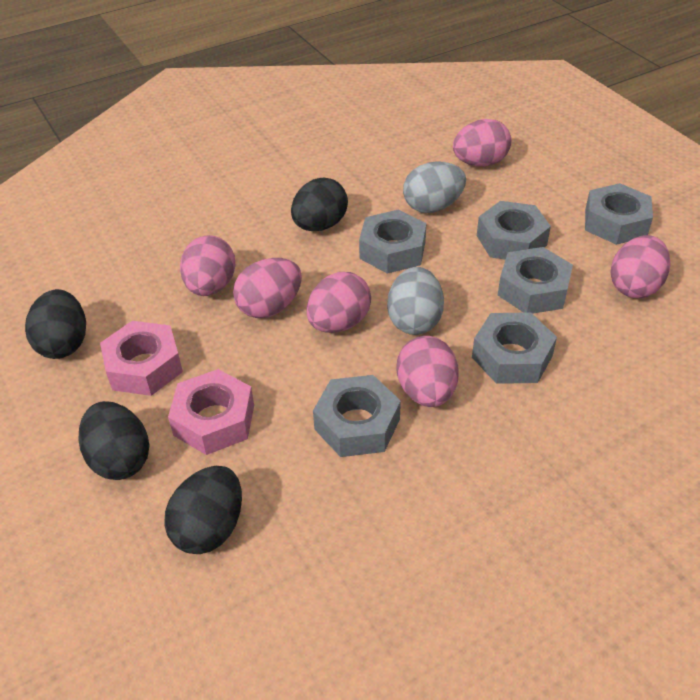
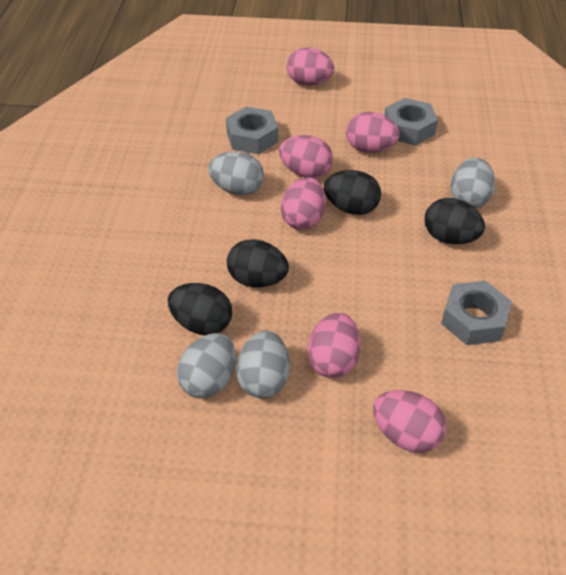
grey egg: [387,267,444,335] [403,161,466,213] = 2 -> [177,333,236,398] [208,152,264,195] [236,331,290,398] [450,158,495,208] = 4
grey nut: [313,375,401,457] [359,210,427,274] [472,312,557,384] [477,201,551,260] [498,247,573,314] [585,183,653,245] = 6 -> [226,107,278,154] [384,98,438,145] [441,281,512,345] = 3
pink nut: [100,321,183,396] [168,369,254,455] = 2 -> none = 0

